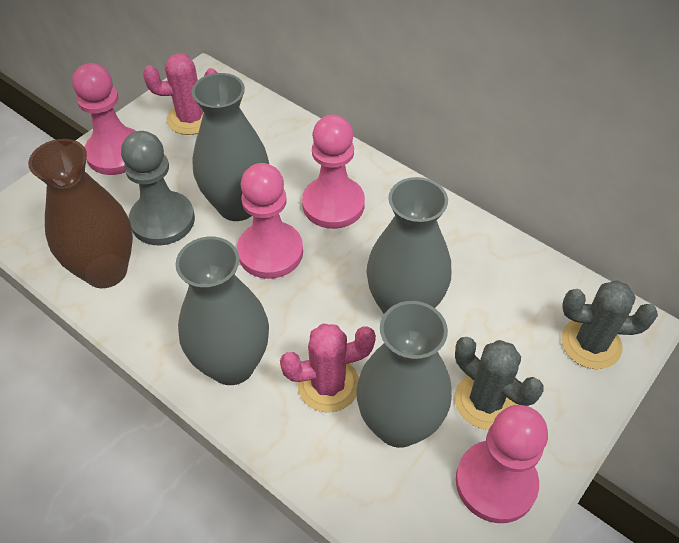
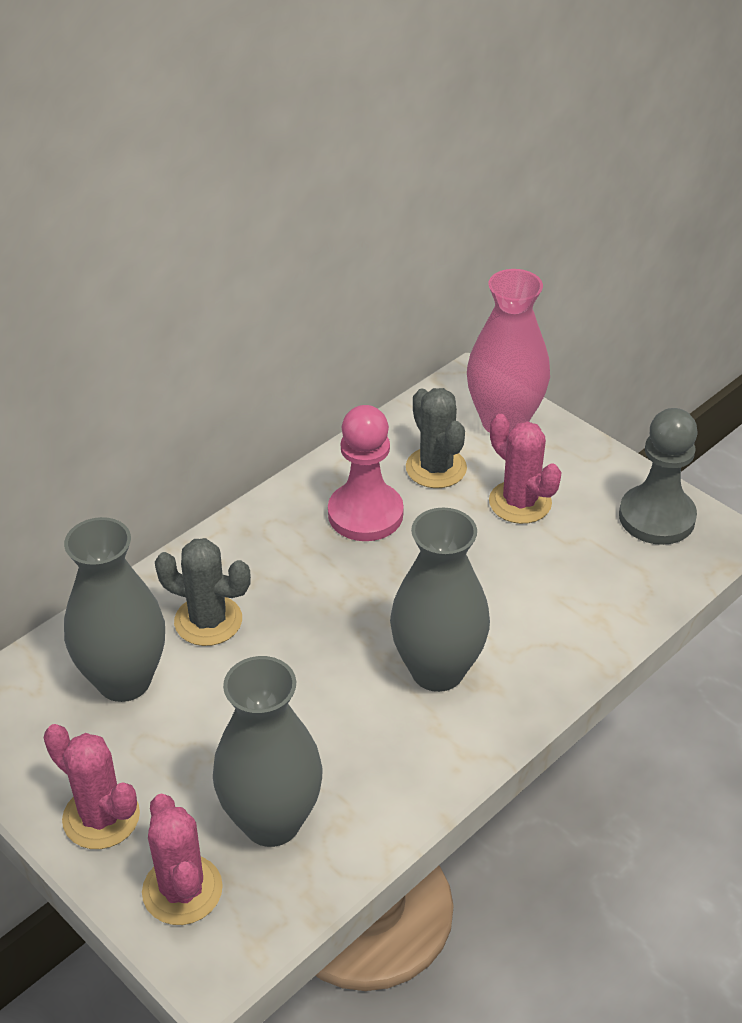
brown vase: [28,139,133,288] = 1 -> none = 0
grey vase: [175,237,269,385] [192,73,269,221] [356,301,452,448] [366,177,451,314] = 4 -> [64,517,165,702] [213,656,323,847] [390,508,490,692] = 3
pink cactus: [143,53,218,135] [280,323,376,413] = 2 -> [43,724,140,849] [142,794,223,925] [489,414,562,524] = 3
pink pawn: [72,63,136,175] [237,163,303,279] [302,115,365,229] [456,405,548,523] = 4 -> [328,405,404,541] = 1
pink vase: none = 0 -> [467,269,550,433] = 1

